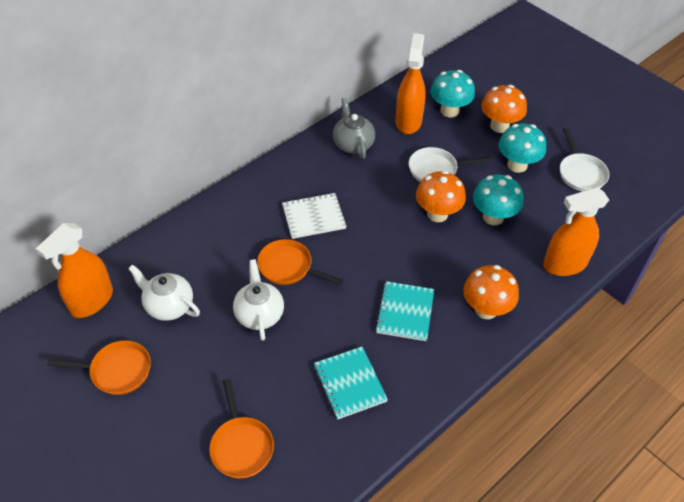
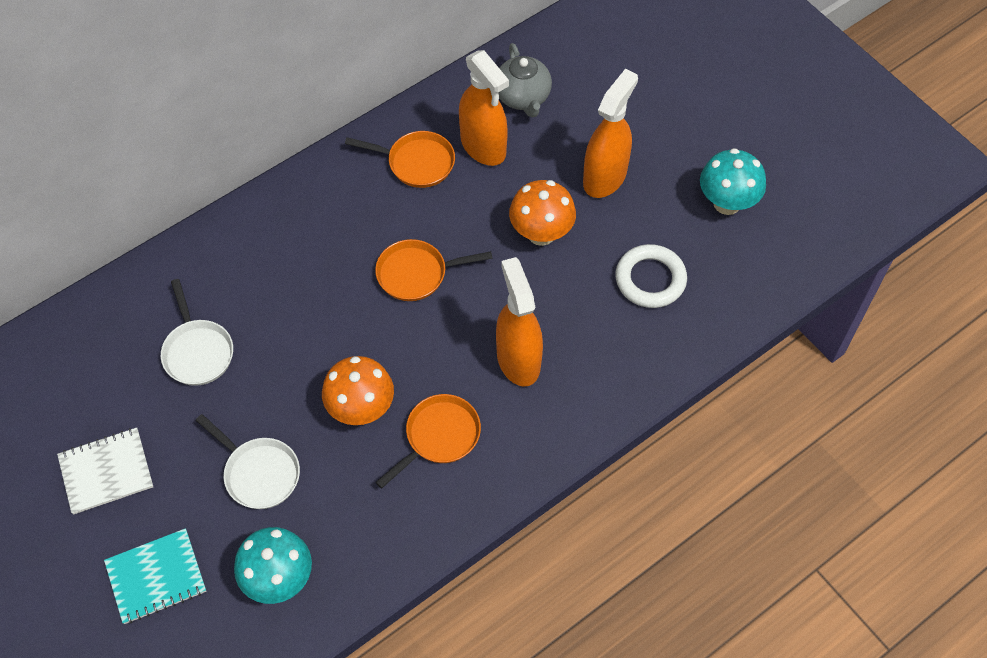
orange mushroom: [416,171,466,222] [463,265,519,319] [481,85,527,133] = 3 -> [322,356,394,425] [509,180,576,246] = 2
turquoise mushroom: [431,70,475,117] [473,174,523,225] [499,124,546,173] = 3 -> [234,527,312,604] [700,148,766,215] = 2
turquoise notebook: [314,347,388,420] [375,281,434,341] = 2 -> [104,528,206,624] = 1
white ring: none = 0 -> [616,244,687,308] = 1
white teapot: [128,264,200,321] [233,259,284,341] = 2 -> none = 0

